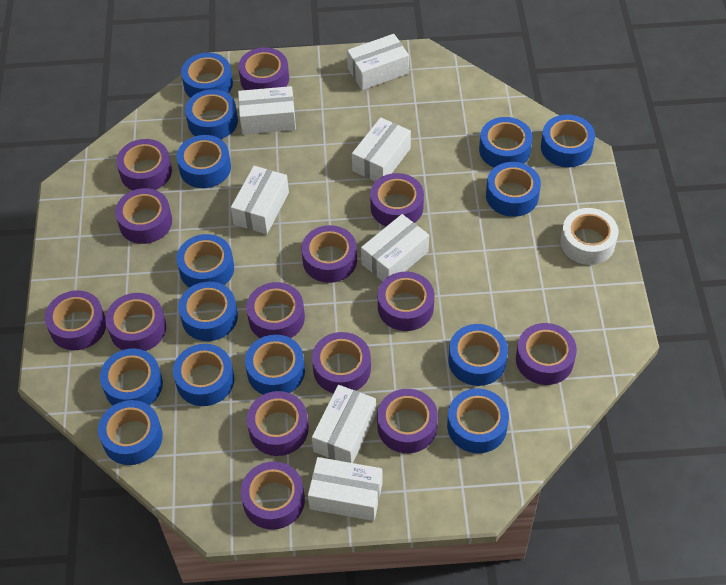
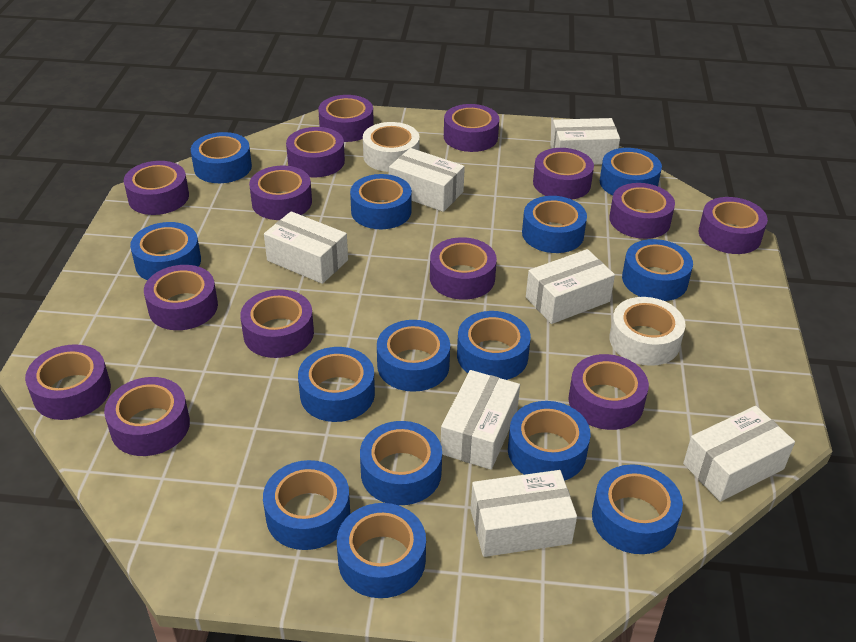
white tape: [560,208,618,265] = 1 -> [363,122,420,172] [610,297,686,366] = 2

